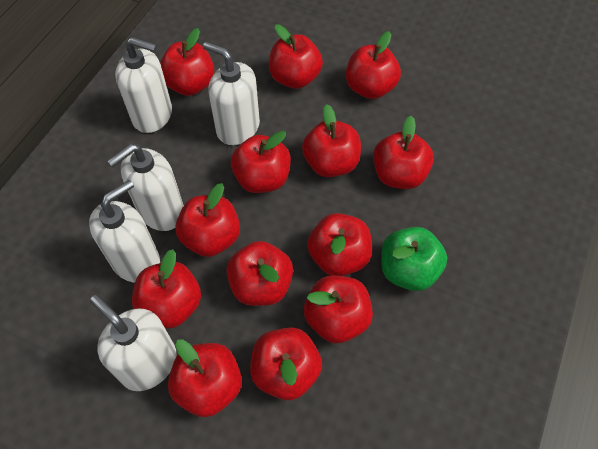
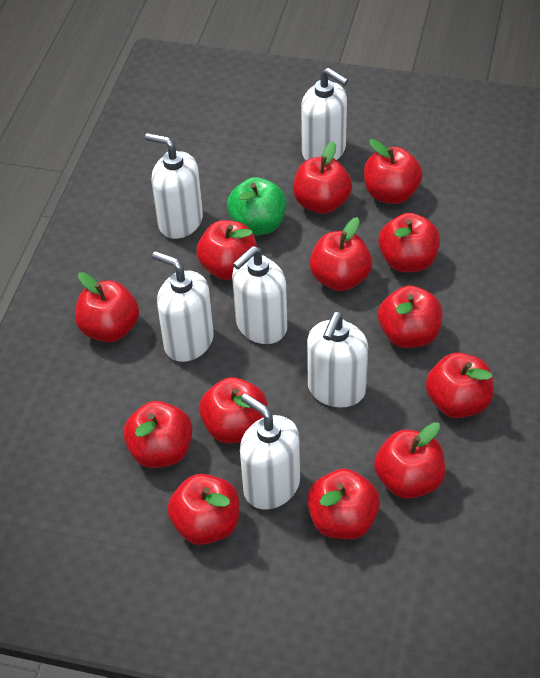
white soap dispenser: [89,180,160,283] [90,295,176,391] [107,144,184,231] [115,37,172,133] [203,42,260,145] = 5 -> [145,133,203,239] [152,251,214,362] [232,246,287,344] [240,393,300,510] [301,68,348,160] [307,312,368,408] = 6

